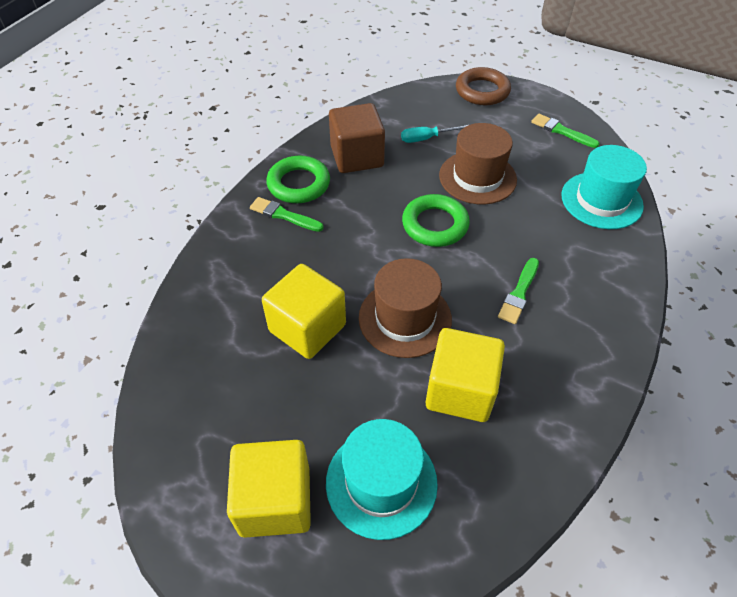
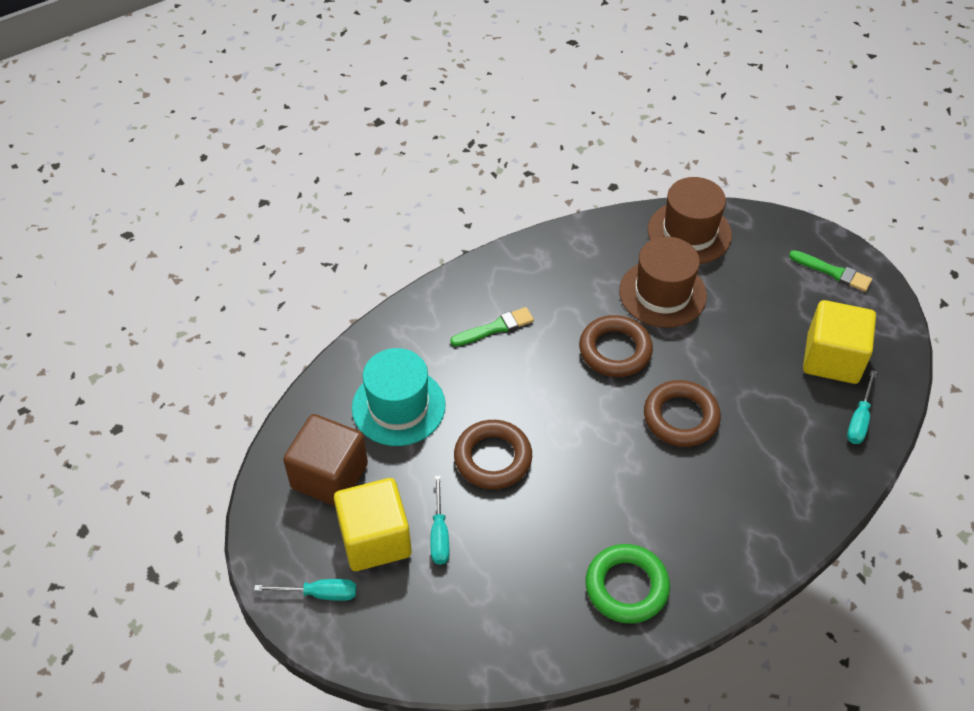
brown ring: [456,67,511,105] = 1 -> [454,420,532,489] [579,315,653,377] [644,380,721,447] = 3
green brush: [250,197,324,232] [498,258,539,324] [531,114,600,148] = 3 -> [450,307,534,346] [789,250,872,292] = 2
green ring: [266,156,330,203] [402,194,470,247] = 2 -> [585,544,670,623] = 1
turquoise hat: [326,419,438,540] [561,145,647,229] = 2 -> [352,348,446,446] = 1
turquoise screwdriver: [401,125,468,143] = 1 -> [254,579,356,601] [430,475,450,565] [847,370,877,444] = 3
yellow cube: [227,440,311,538] [262,264,346,359] [426,328,505,422] = 3 -> [334,478,412,571] [803,300,876,384] = 2

